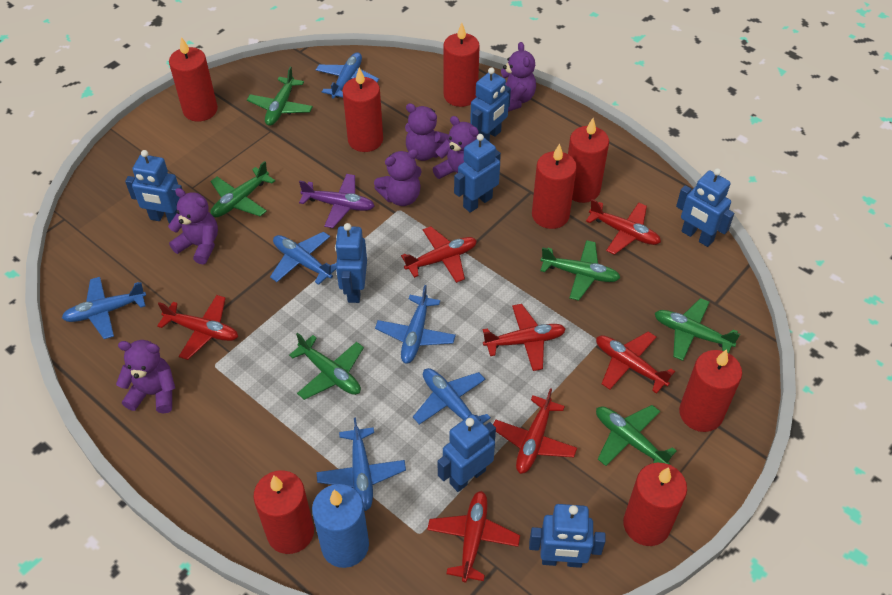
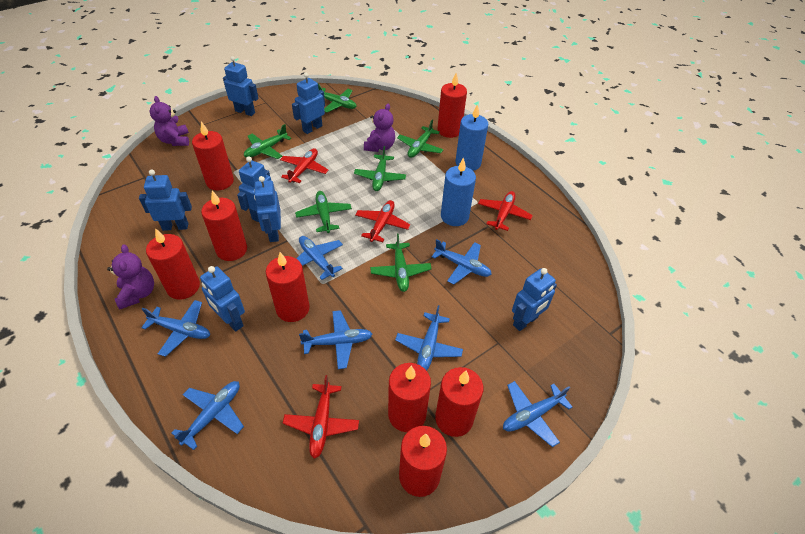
blue candle: [312,484,369,568] = 1 -> [441,157,476,226] [456,104,488,171] = 2
blue plane: [62,277,146,339] [270,232,336,285] [316,52,379,99] [316,418,406,511] [375,285,456,364] [413,368,491,425] = 6 -> [141,300,210,357] [172,381,244,450] [296,236,343,280] [299,310,372,369] [395,305,463,371] [432,239,492,285] [503,381,573,447] = 7
purple plane: [299,174,374,228] = 1 -> none = 0
purple teddy bear: [116,340,175,414] [168,188,218,265] [374,149,422,206] [405,103,449,161] [433,116,479,179] [501,42,536,112] = 6 -> [107,245,154,309] [150,96,189,146] [364,104,395,152] = 3
red plane: [157,295,238,360] [401,226,477,283] [427,491,520,582] [483,304,566,371] [493,388,577,474] [586,199,661,255] [596,332,675,394] = 7 -> [280,148,328,183] [283,375,359,459] [355,200,410,242] [478,191,533,231] = 4

